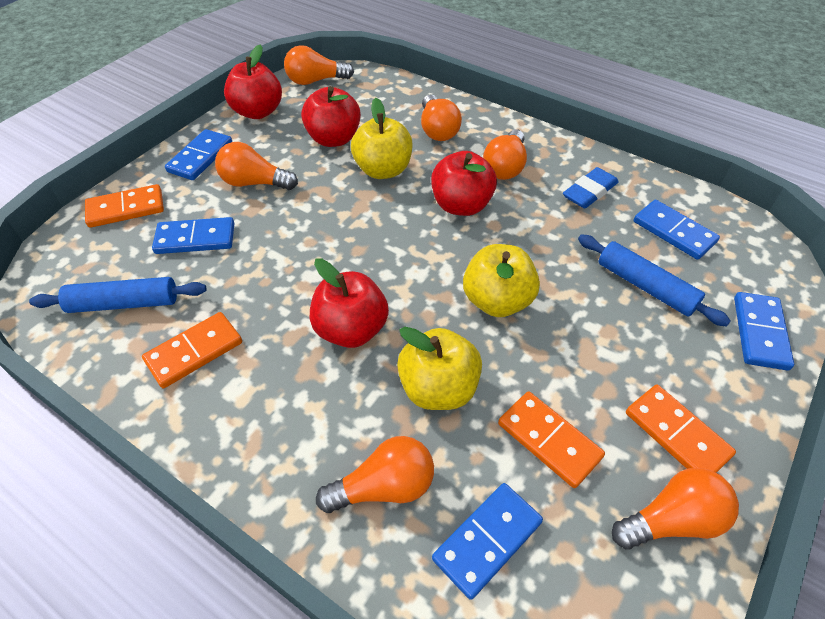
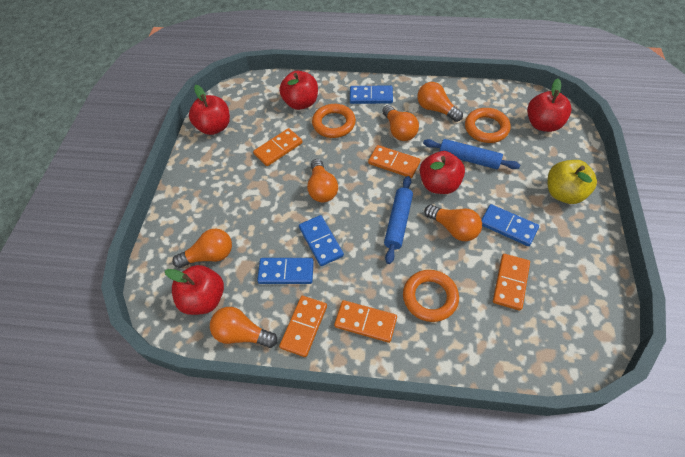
blue domino: [152,217,234,254] [165,129,232,180] [432,483,543,600] [634,200,720,260] [734,292,794,371] = 5 -> [257,258,314,284] [299,215,344,266] [350,86,393,104] [481,204,539,246] = 4
blue eraser: [563,167,619,209] = 1 -> none = 0
orange domino: [85,184,164,228] [142,312,242,388] [498,391,605,488] [626,385,736,473] = 4 -> [253,128,302,166] [279,296,327,357] [334,300,397,343] [368,145,420,178] [493,254,530,311] = 5
orange ring: none = 0 -> [312,104,356,138] [403,270,459,322] [465,108,510,143] = 3
red apple: [224,45,282,119] [301,86,361,147] [310,258,389,348] [431,151,497,216] = 4 -> [165,265,224,315] [189,85,230,135] [279,71,318,110] [420,151,465,194] [527,79,572,132] = 5
yellow apple: [351,98,413,179] [397,327,482,410] [463,244,540,317] = 3 -> [548,160,597,204] = 1

